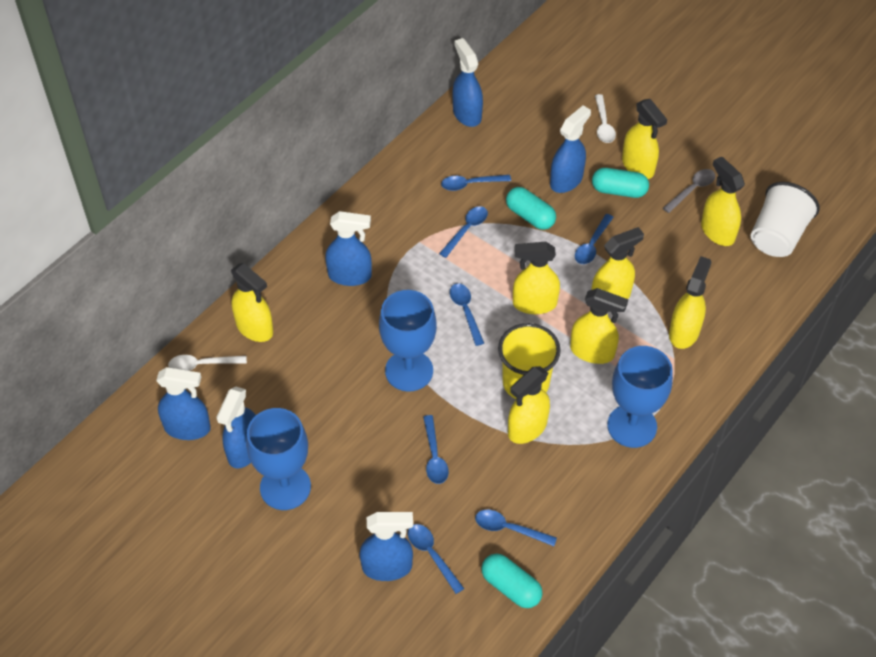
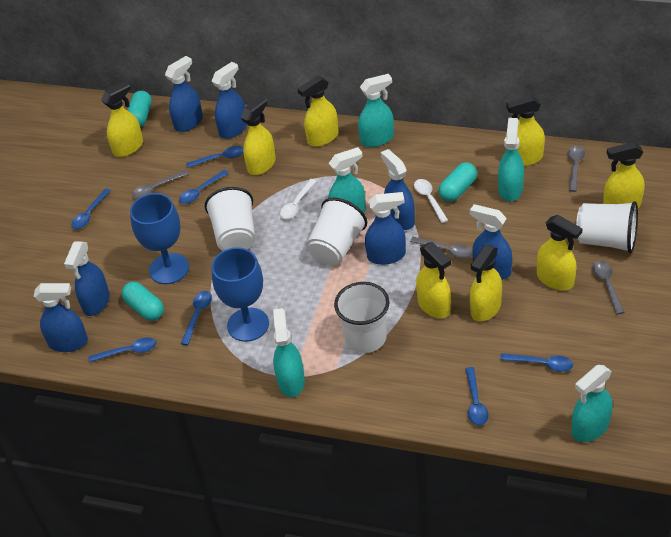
blue goblet: [246,408,311,510] [379,290,437,392] [607,346,673,448] = 3 -> [130,193,189,284] [211,247,269,342] = 2
blue spray bottle: [156,367,211,440] [216,387,256,468] [325,211,372,286] [359,512,413,581] [453,38,483,127] [550,106,591,193] = 6 -> [34,283,88,352] [64,241,110,316] [165,56,203,132] [211,62,247,139] [365,192,406,265] [381,149,415,230] [470,204,512,280] = 7
grey spoon: [663,169,715,213] = 1 -> [132,170,188,198] [410,237,473,259] [568,146,585,192] [593,260,625,314] = 4
turquoise spray bottle: none = 0 -> [273,308,305,397] [328,147,366,213] [358,74,394,147] [498,118,524,201] [571,365,612,442] = 5
white cup: [751,182,820,257] = 1 -> [204,187,255,251] [306,197,367,265] [334,282,390,353] [576,201,638,253] = 4
yellow cup: [498,323,561,399] = 1 -> none = 0

